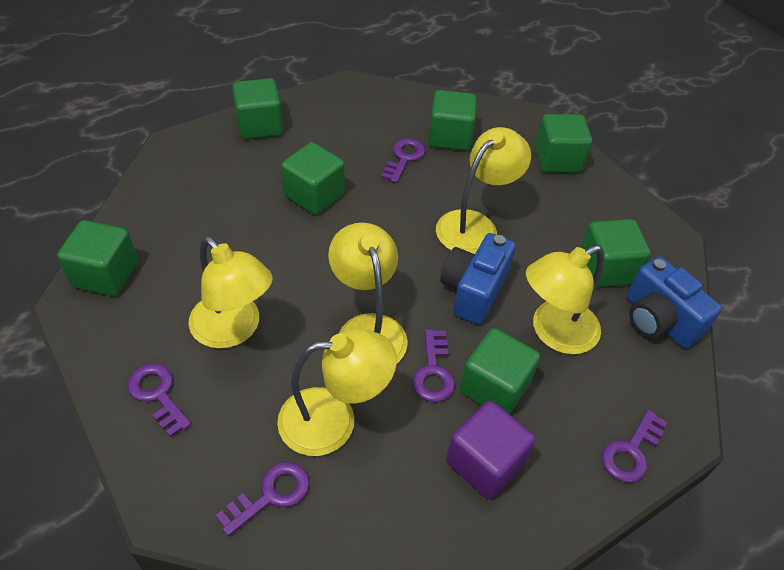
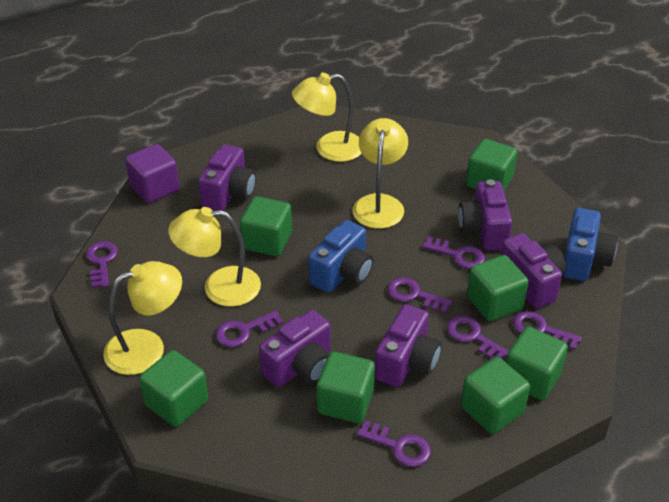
purple camera: none = 0 -> [198,145,256,210] [259,310,331,387] [375,304,442,387] [458,179,512,251] [501,233,567,309] = 5
purple key: [128,363,191,437] [216,462,309,536] [381,138,425,183] [413,329,455,402] [602,410,667,483] = 5 -> [86,241,118,288] [216,310,283,347] [357,420,431,467] [387,277,453,313] [422,237,485,269] [447,316,509,359] [513,311,582,350] = 7
yellow lamp: [188,236,273,349] [277,328,397,456] [328,223,408,363] [436,127,531,254] [526,245,604,354] = 5 -> [103,261,182,375] [168,207,261,307] [292,73,362,162] [353,118,408,229] = 4

